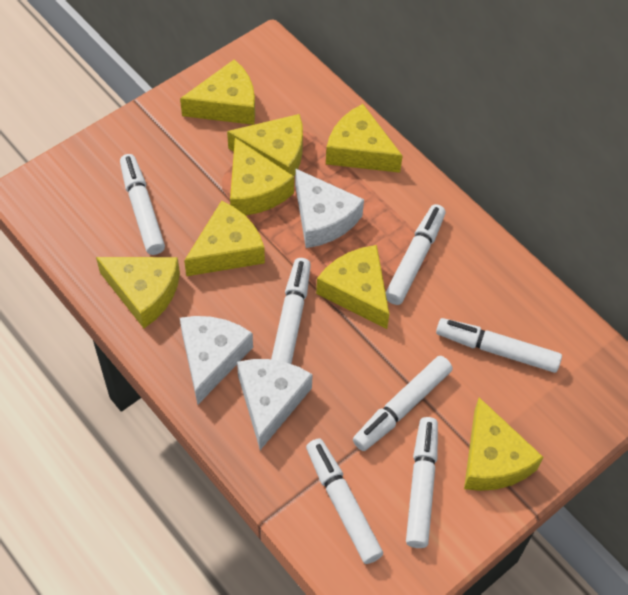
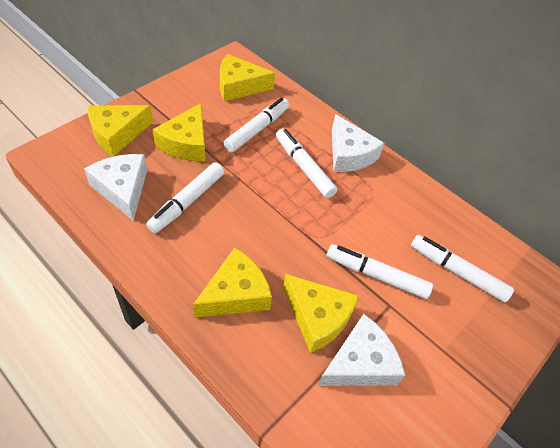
white marker: [120,154,165,255] [271,258,311,364] [306,438,383,564] [353,356,453,451] [385,204,446,305] [406,417,438,548] [436,318,562,373] = 7 -> [146,162,224,233] [224,98,289,152] [276,128,337,198] [327,244,433,299] [411,235,514,303] = 5
yellow cheese: [96,257,180,328] [180,59,255,125] [184,201,265,276] [227,114,303,176] [230,138,294,216] [316,245,389,329] [326,104,403,173] [464,397,544,491] = 8 -> [88,105,153,157] [153,103,205,161] [193,247,272,318] [220,54,275,102] [283,274,358,353] = 5

